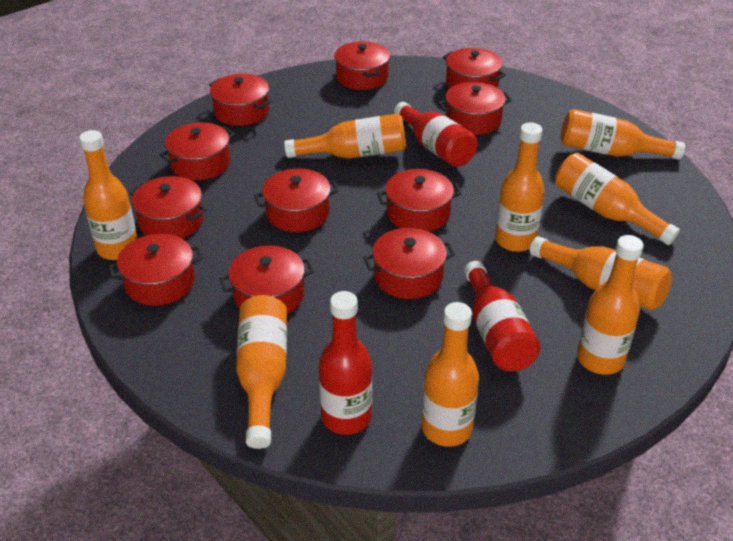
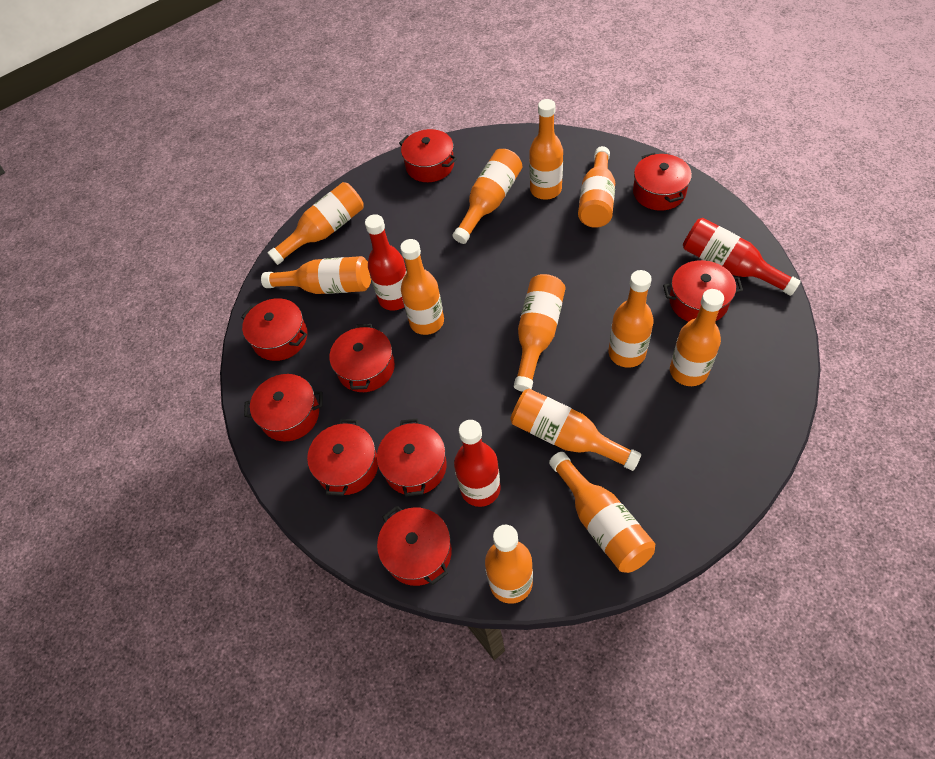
orange bottle: [79,130,138,260] [236,295,287,449] [284,114,406,159] [421,302,479,447] [495,122,545,252] [530,236,672,310] [555,153,680,245] [561,109,685,160] [577,235,644,375] = 9 -> [261,256,371,294] [268,182,364,265] [400,239,444,335] [452,149,523,244] [485,525,533,604] [510,388,641,471] [514,274,566,392] [529,99,563,200] [549,452,655,573] [578,146,615,228] [608,270,654,368] [670,289,724,386] = 12
red pot: [109,234,203,306] [130,176,207,238] [160,122,235,180] [209,74,271,126] [220,246,314,314] [254,169,339,232] [334,41,390,90] [364,228,455,299] [377,169,462,232] [438,82,512,135] [443,48,506,89] = 11 -> [241,298,307,361] [244,374,322,441] [307,419,378,496] [330,324,395,392] [377,418,447,497] [377,506,452,586] [399,129,457,182] [633,152,692,211] [663,260,743,322] = 9

